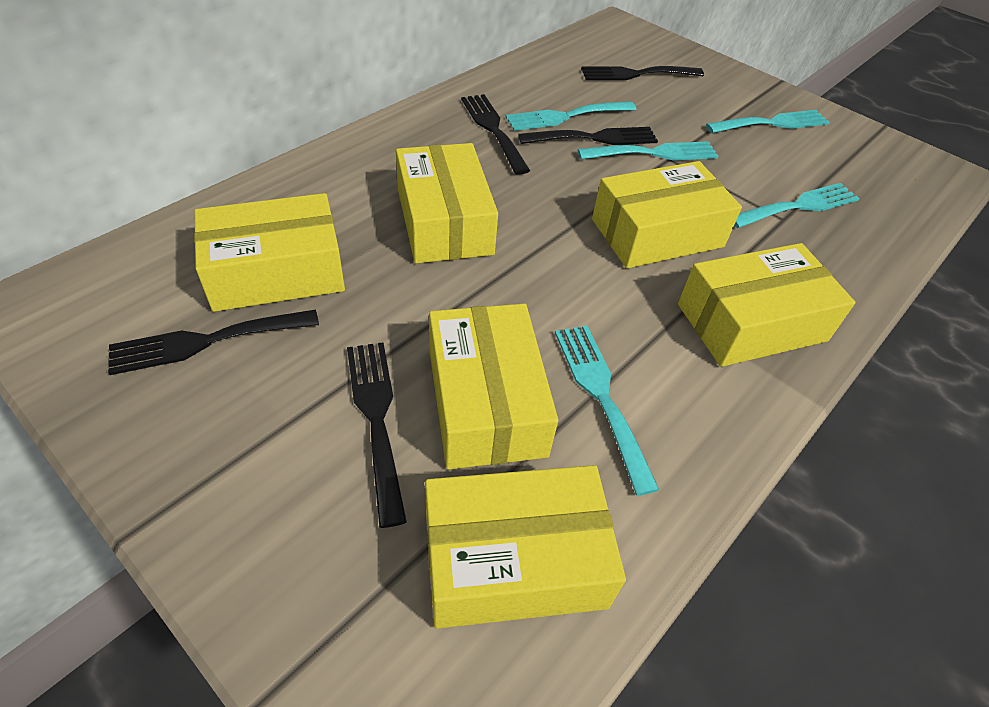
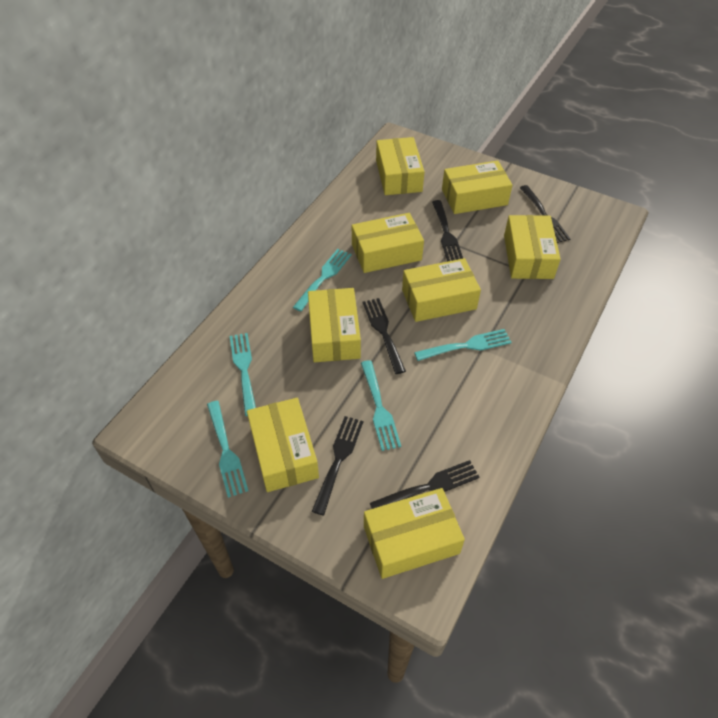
yellow box: [194,193,345,312] [396,143,498,263] [425,465,626,629] [429,304,558,469] [592,161,742,268] [678,243,855,367] = 6 -> [247,398,319,492] [308,288,361,362] [352,213,424,273] [364,488,465,579] [376,137,425,195] [402,258,481,322] [442,160,512,214] [504,215,561,279] = 8

